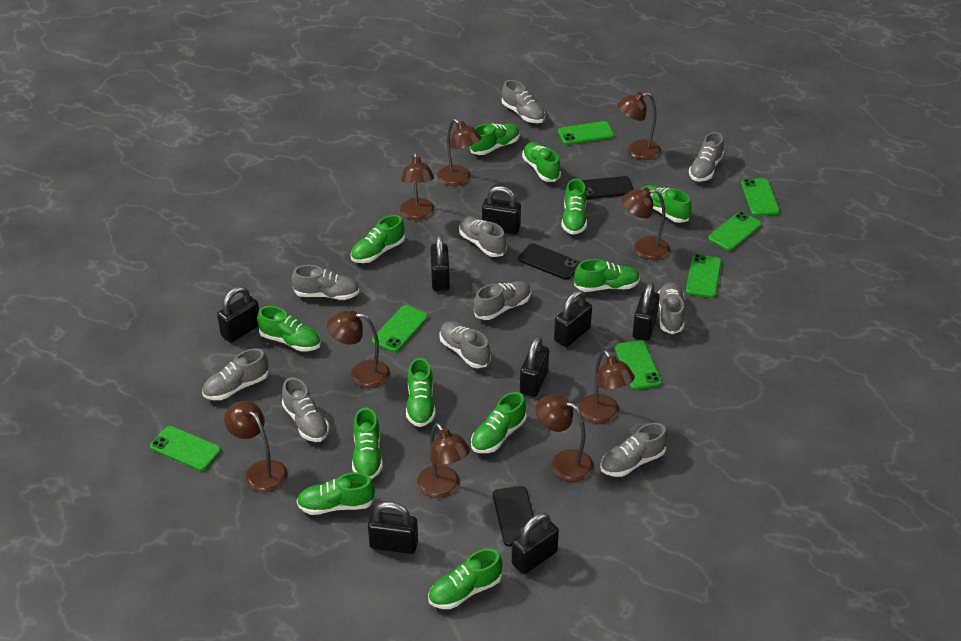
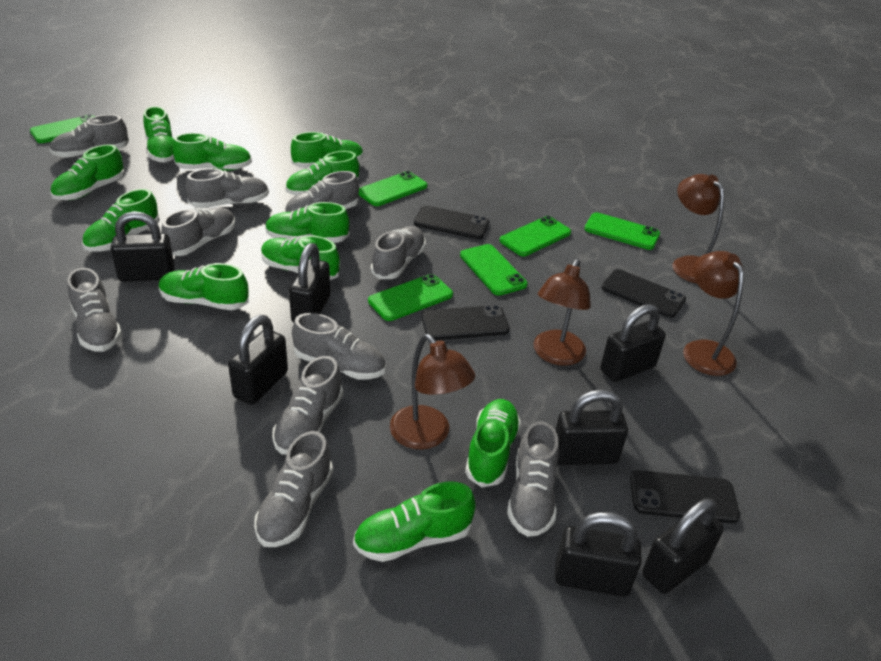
black padlock: [217,286,259,343] [368,501,418,554] [430,234,450,291] [482,186,521,234] [512,512,559,574] [520,336,549,397] [554,290,592,347] [633,282,660,341] = 8 -> [111,211,175,282] [228,315,288,405] [289,243,330,323] [555,390,628,465] [555,512,642,597] [600,304,666,382] [642,499,724,594] = 7
black phone: [493,486,534,546] [518,243,580,280] [582,176,634,199] = 3 -> [414,206,489,239] [421,305,510,340] [601,269,686,318] [630,470,740,523] = 4
brown lamp: [224,401,288,492] [327,310,390,388] [400,152,434,220] [417,423,470,498] [437,119,482,186] [536,394,594,482] [579,350,635,424] [617,92,661,160] [621,187,670,260] = 9 -> [390,334,475,450] [533,259,591,366] [673,174,724,283] [683,251,744,376] = 4
green phone: [150,426,221,471] [372,305,428,352] [558,121,614,145] [615,340,662,390] [686,254,722,298] [708,212,762,251] [741,178,780,216] = 7 -> [30,114,95,143] [359,171,428,206] [368,274,453,321] [460,244,528,296] [499,216,571,256] [584,212,660,250] = 6
green shoe: [257,306,321,351] [296,472,375,515] [351,215,405,263] [352,408,383,479] [406,358,436,427] [428,549,502,609] [470,123,520,155] [471,392,527,453] [522,142,561,182] [561,179,587,235] [574,259,640,292] [641,185,691,223] = 12 -> [50,144,125,200] [82,189,160,252] [143,106,174,163] [159,263,249,310] [172,133,252,171] [261,236,340,280] [265,202,349,243] [285,151,359,195] [291,132,364,168] [353,482,476,562] [465,399,521,487] = 11

